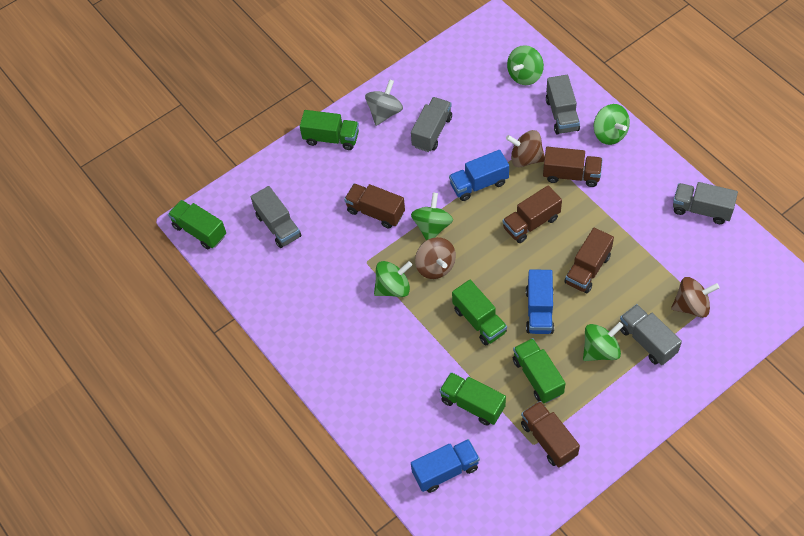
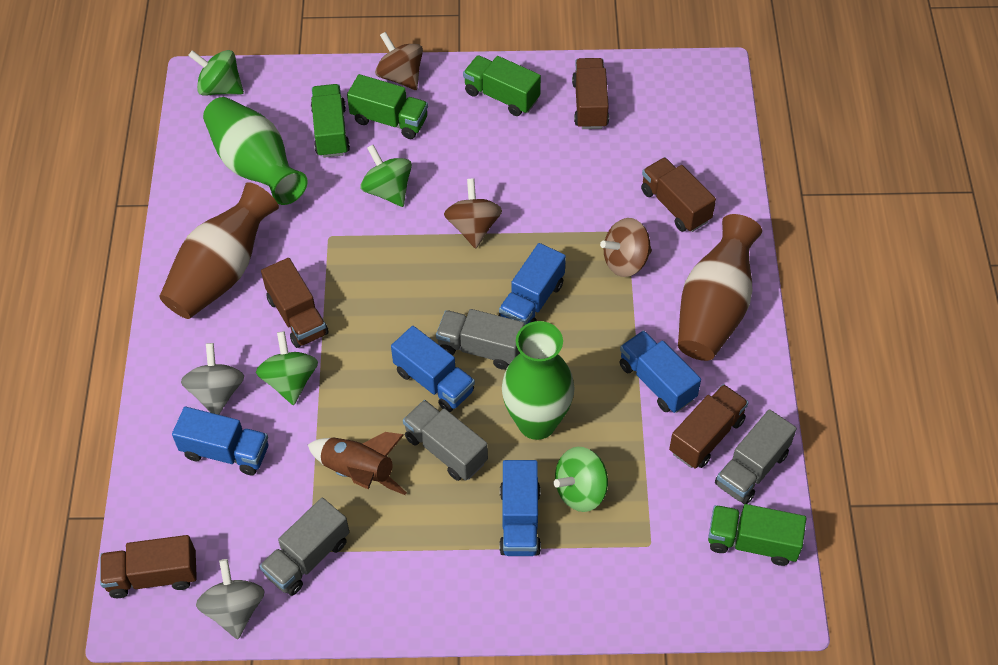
blue truck: [411,439,480,493] [449,150,509,201] [526,269,554,334] = 3 -> [172,407,268,476] [391,326,475,412] [499,243,566,325] [499,460,541,556] [619,330,701,413] = 5
brown rocket: none = 0 -> [308,432,407,495] = 1
brown vase: none = 0 -> [159,182,279,319] [678,214,762,361] = 2
green spinning top: [374,261,412,297] [411,193,453,241] [507,45,544,85] [583,322,623,361] [594,104,630,145] = 5 -> [188,50,244,96] [256,331,318,405] [360,145,412,207] [554,447,608,512] = 4
green truck: [168,200,226,249] [300,110,359,150] [439,372,506,426] [452,280,507,345] [513,338,566,403] = 5 -> [311,84,350,158] [347,74,428,139] [463,55,541,116] [708,504,806,566] = 4
green vase: none = 0 -> [203,97,308,205] [502,321,575,440] = 2
grey spinning top: [365,79,403,126] = 1 -> [181,343,244,415] [196,559,265,639] = 2
grey truck: [251,186,301,248] [411,97,452,152] [546,75,580,134] [620,304,682,365] [673,182,738,224] = 5 -> [260,498,349,596] [403,400,488,481] [436,309,525,370] [715,409,797,504] = 4

